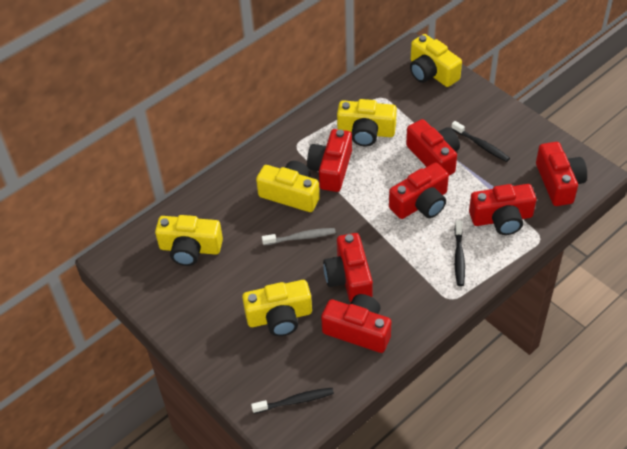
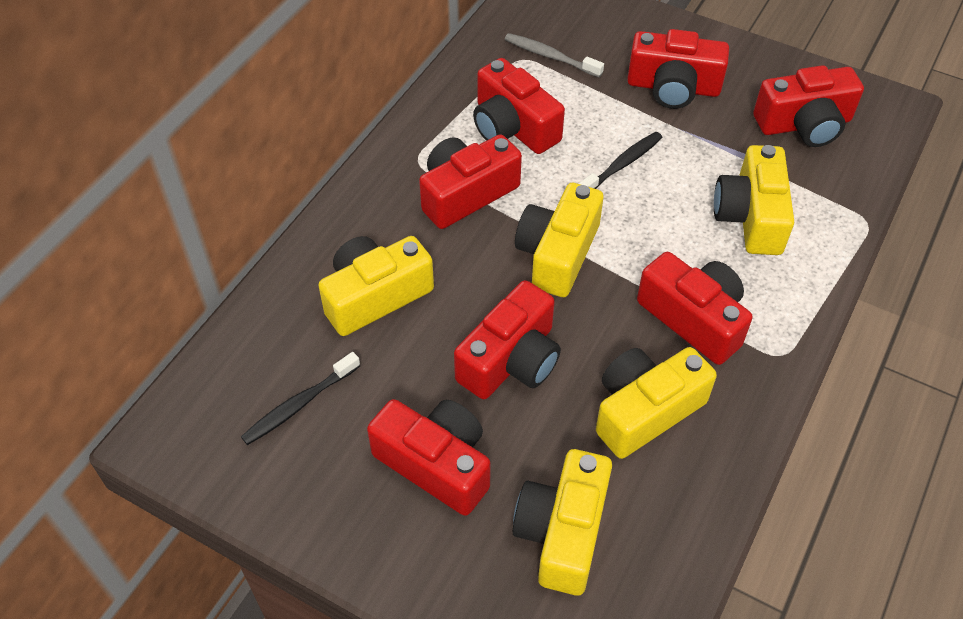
black toothbrush: [251,388,334,414] [451,121,510,162] [454,220,465,286] = 3 -> [241,352,360,445] [578,132,662,189] = 2

